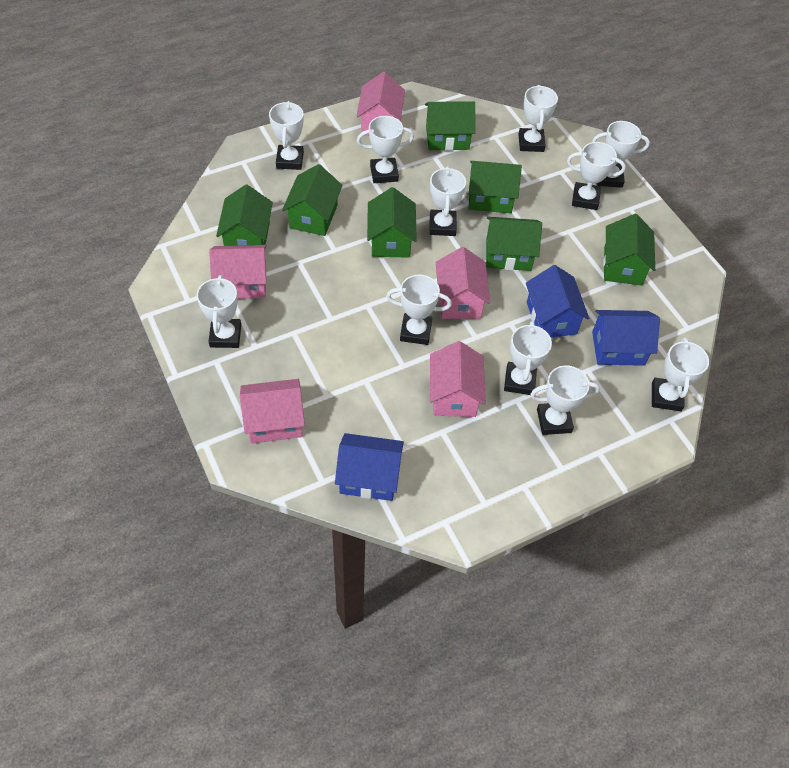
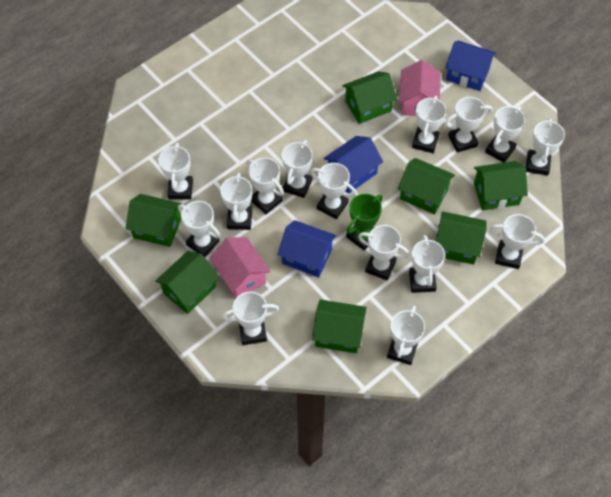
green trophy: none = 0 -> [346,194,383,250] = 1
pink house: [209,245,267,299] [240,379,305,444] [356,72,405,136] [430,341,486,417] [436,247,490,319] = 5 -> [209,237,270,298] [399,60,440,116] = 2
white trophy: [197,275,241,348] [269,101,304,170] [357,116,414,183] [386,275,452,345] [429,166,466,236] [504,321,552,395] [518,85,558,152] [531,365,600,435] [567,142,626,210] [592,121,650,188] [652,338,709,411] = 11 -> [159,143,193,200] [178,201,220,257] [220,173,252,230] [222,292,279,345] [246,157,284,214] [282,140,313,198] [311,163,357,219] [358,225,410,280] [387,306,425,365] [409,235,445,293] [412,96,447,153] [445,97,492,153] [485,106,525,163] [490,214,545,269] [526,118,565,176] = 15

